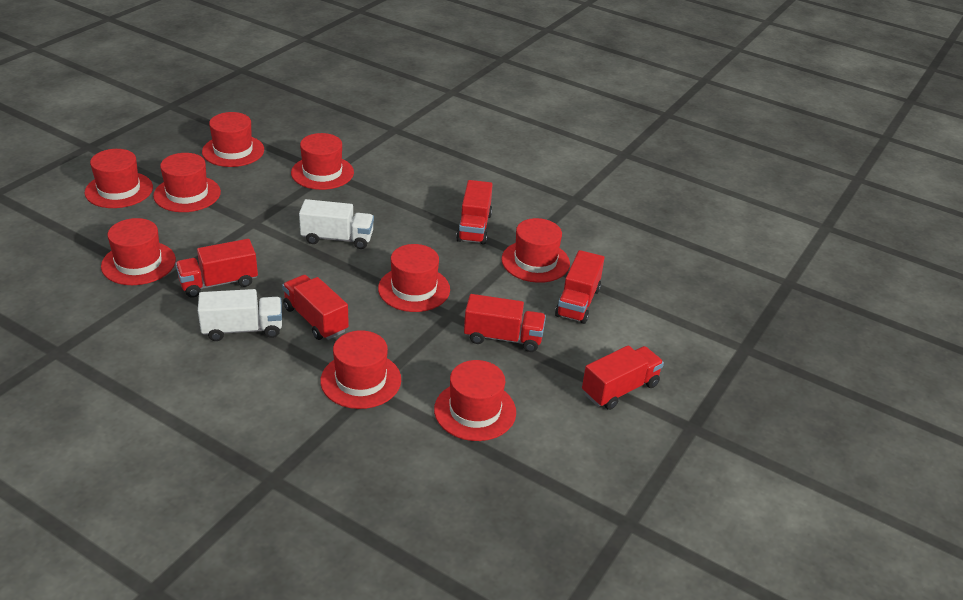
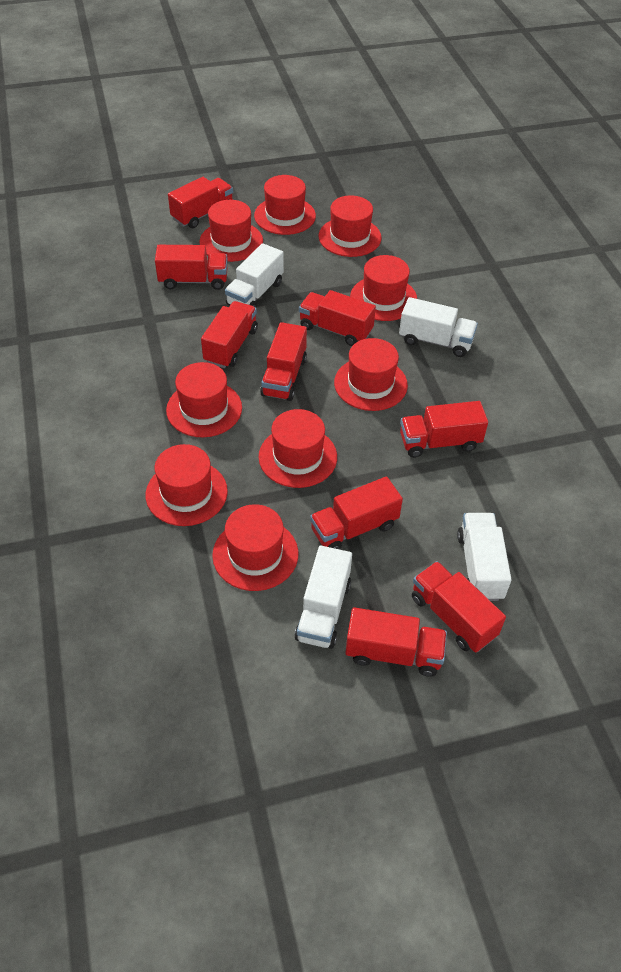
red truck: [175,239,258,298] [282,275,349,340] [456,180,493,245] [464,294,546,352] [555,250,604,324] [582,345,664,410] = 6 -> [155,245,228,290] [168,177,233,228] [201,301,258,368] [260,322,307,401] [299,290,376,346] [310,477,403,550] [346,607,447,677] [400,401,488,458] [412,561,506,653] = 9
white truck: [198,289,282,341] [299,199,374,249] = 2 -> [225,243,284,307] [295,546,352,649] [399,297,478,357] [457,513,512,601] = 4

